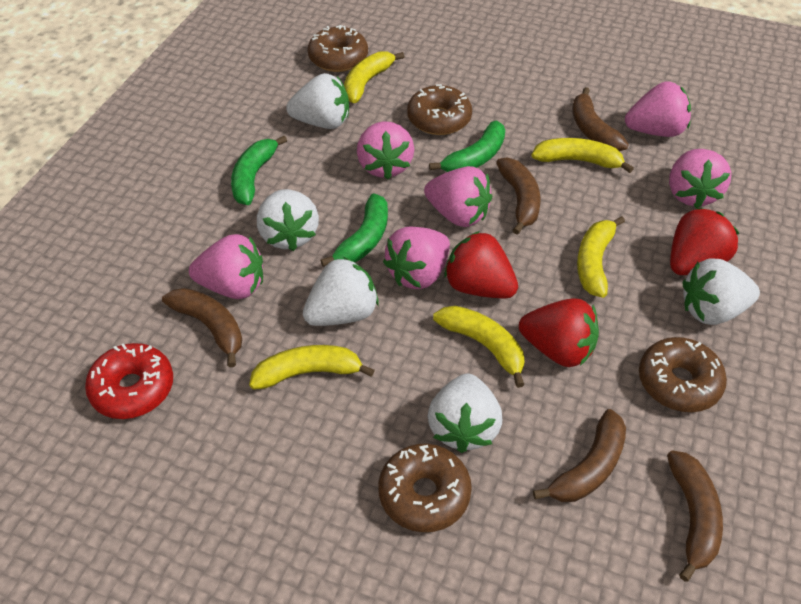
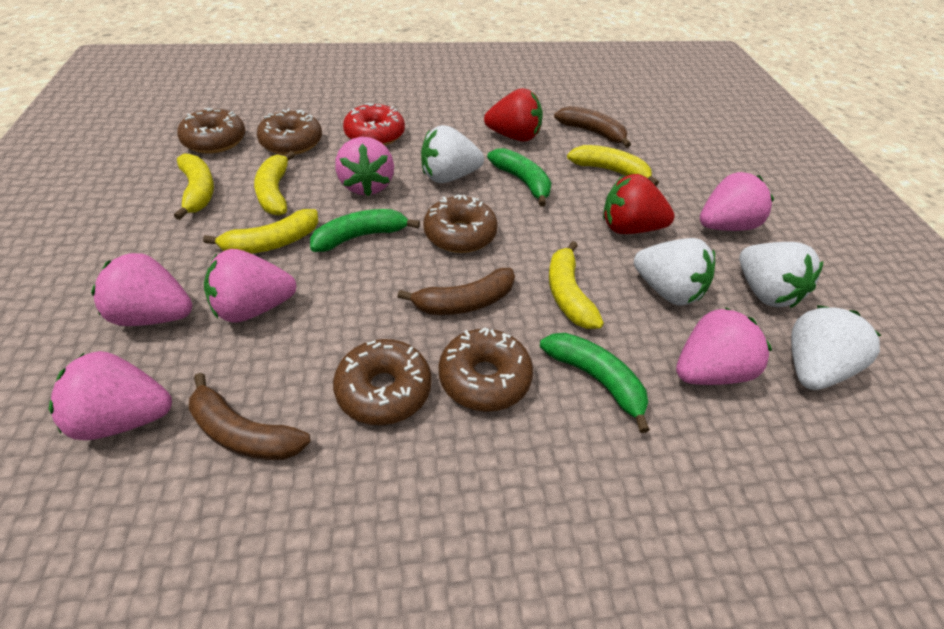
brown banana: [162,288,242,367] [496,157,541,235] [533,409,626,502] [572,87,629,151] [667,450,723,582] = 5 -> [189,373,311,460] [398,268,515,315] [554,106,631,148] = 3
brown donut: [308,25,368,72] [378,444,472,532] [407,84,472,135] [639,337,727,412] = 4 -> [177,108,246,154] [257,109,322,155] [333,339,432,425] [423,194,498,253] [439,327,533,412] = 5
red strawberry: [444,231,518,298] [519,298,599,367] [670,207,740,275] = 3 -> [484,88,543,142] [603,174,675,234] = 2
white strawberry: [257,189,319,251] [286,73,349,129] [303,257,379,326] [428,374,502,453] [683,258,760,325] = 5 -> [421,125,484,183] [634,238,715,306] [739,242,823,308] [791,305,881,390] = 4

